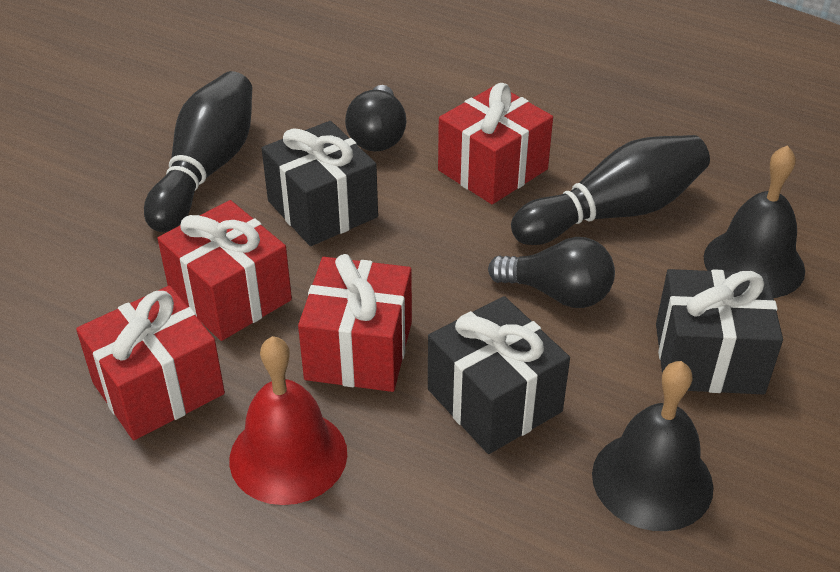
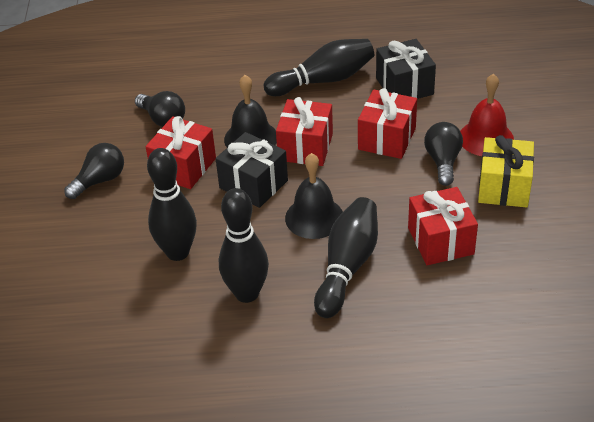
black bowling pin: [144,71,252,232] [511,135,710,245] = 2 -> [147,148,197,261] [219,188,269,303] [264,39,374,96] [314,197,378,318] = 4
black gift: [262,121,378,246] [428,296,570,454] [656,269,783,394] = 3 -> [215,132,288,208] [376,39,436,99] = 2
black light bulb: [345,85,407,151] [488,237,615,308] = 2 -> [64,143,124,199] [135,91,185,127] [424,122,463,186] = 3
yellow gift: none = 0 -> [478,135,534,207] = 1

